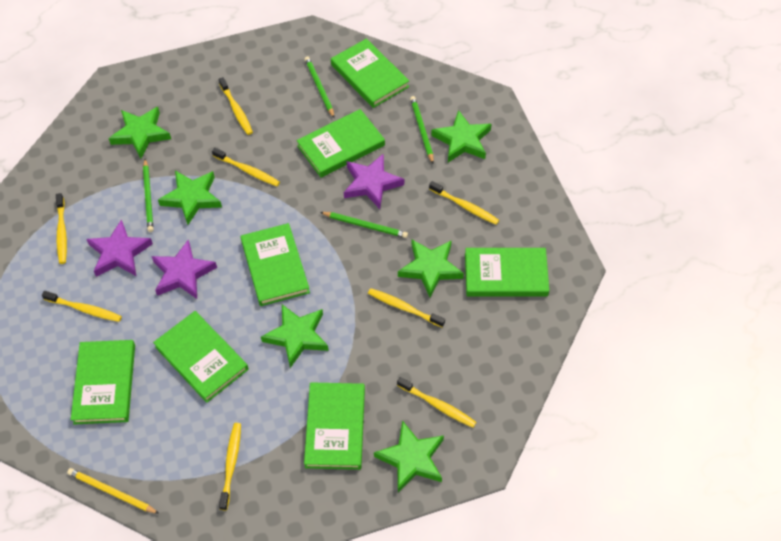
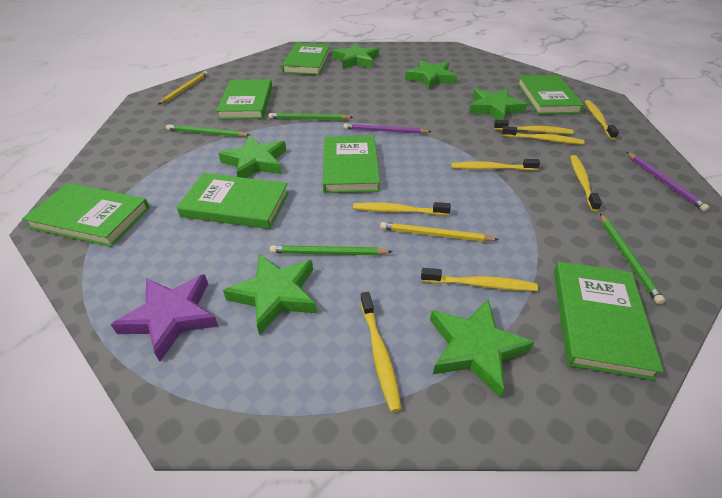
purple pencil: none = 0 -> [343,123,432,134] [627,152,710,212] = 2
purple star: [86,219,153,277] [151,240,217,299] [344,153,404,209] = 3 -> [111,274,218,361] = 1
yellow pencil: [67,468,159,514] = 1 -> [159,71,208,104] [380,222,499,242] = 2

